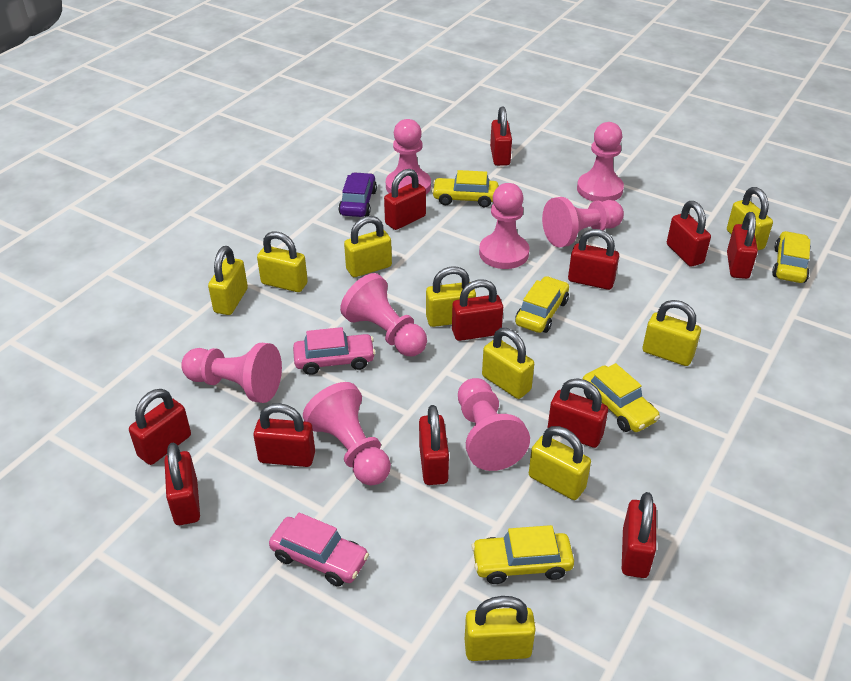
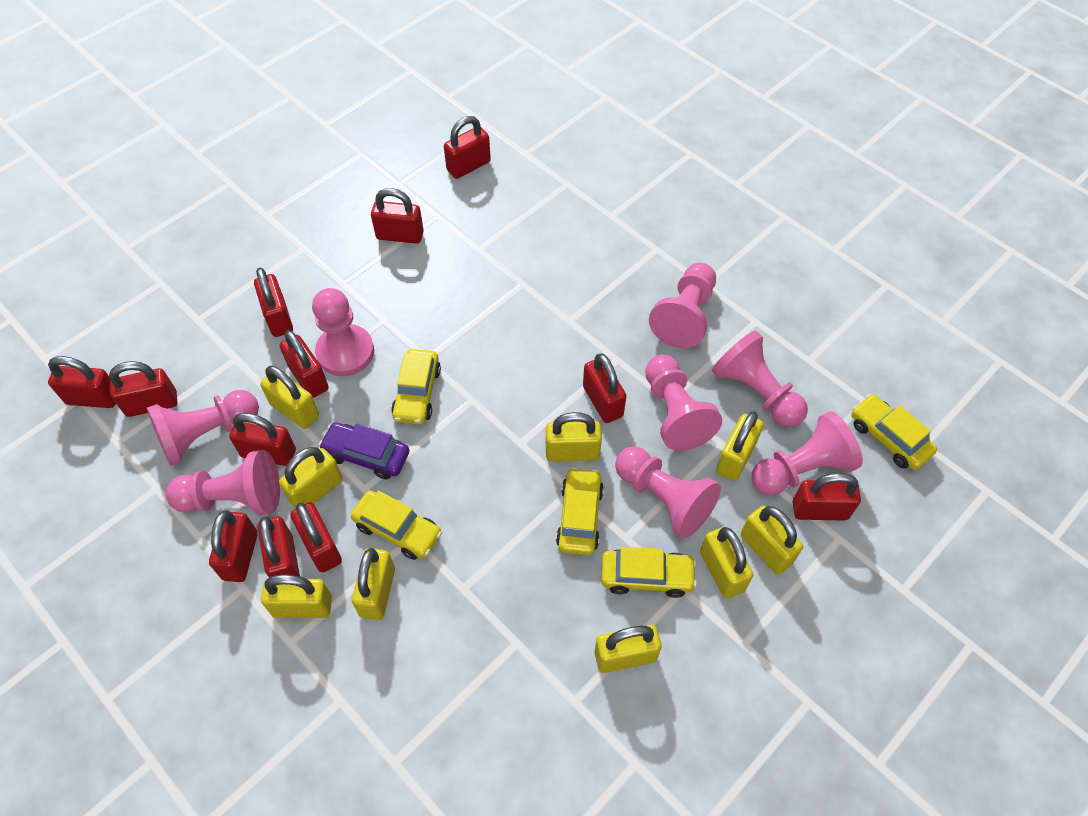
pink car: [269,513,369,586] [293,327,376,375] = 2 -> none = 0

